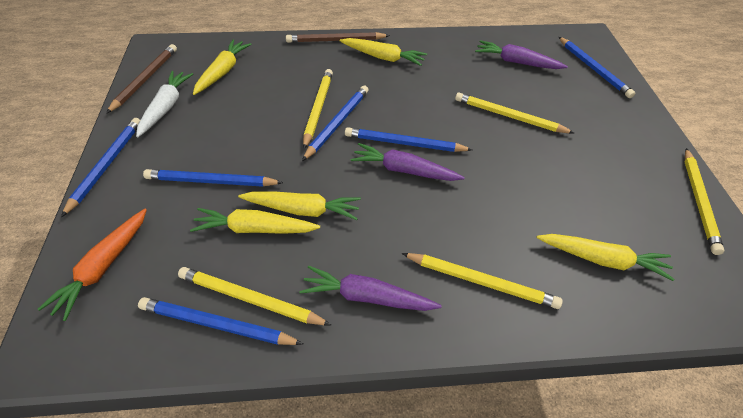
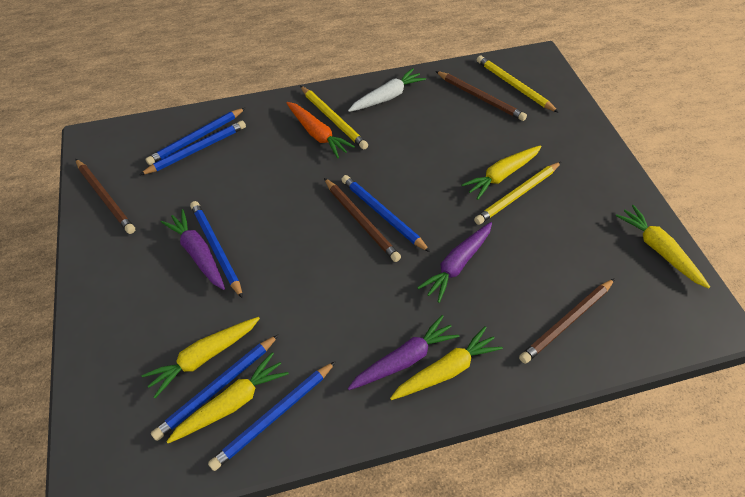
brown pencil: [106,44,177,114] [286,32,390,43] = 2 -> [75,159,135,234] [324,178,401,262] [435,71,527,121] [519,278,615,364] = 4
yellow pencil: [178,267,331,325] [303,69,333,149] [401,253,563,309] [455,93,574,133] [684,148,725,255] = 5 -> [300,86,368,149] [474,162,561,225] [477,55,559,113] = 3

